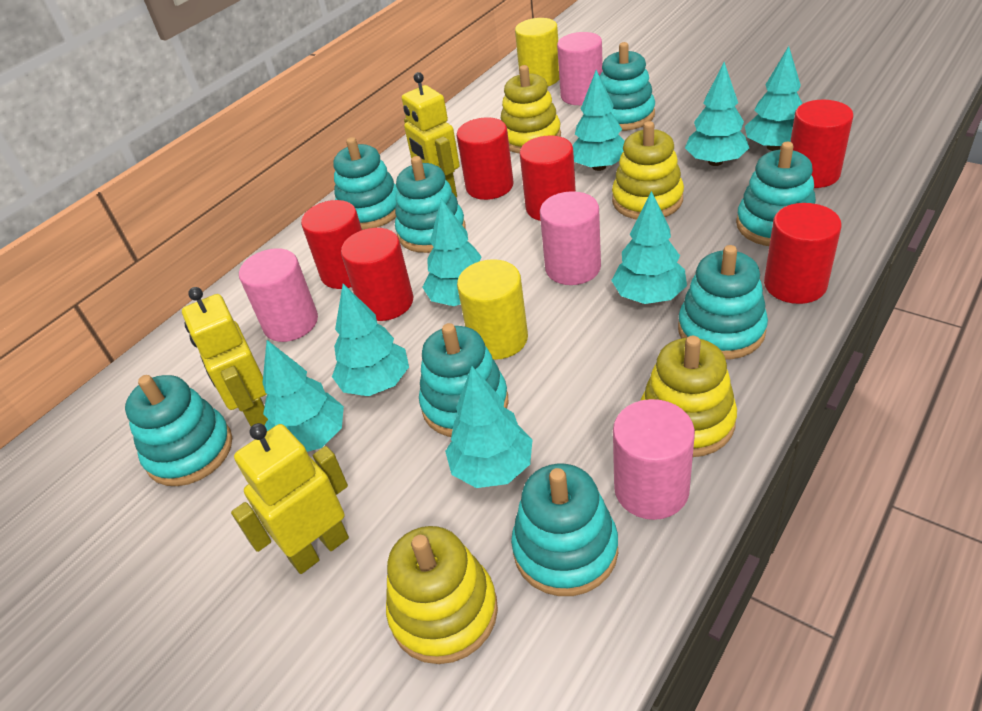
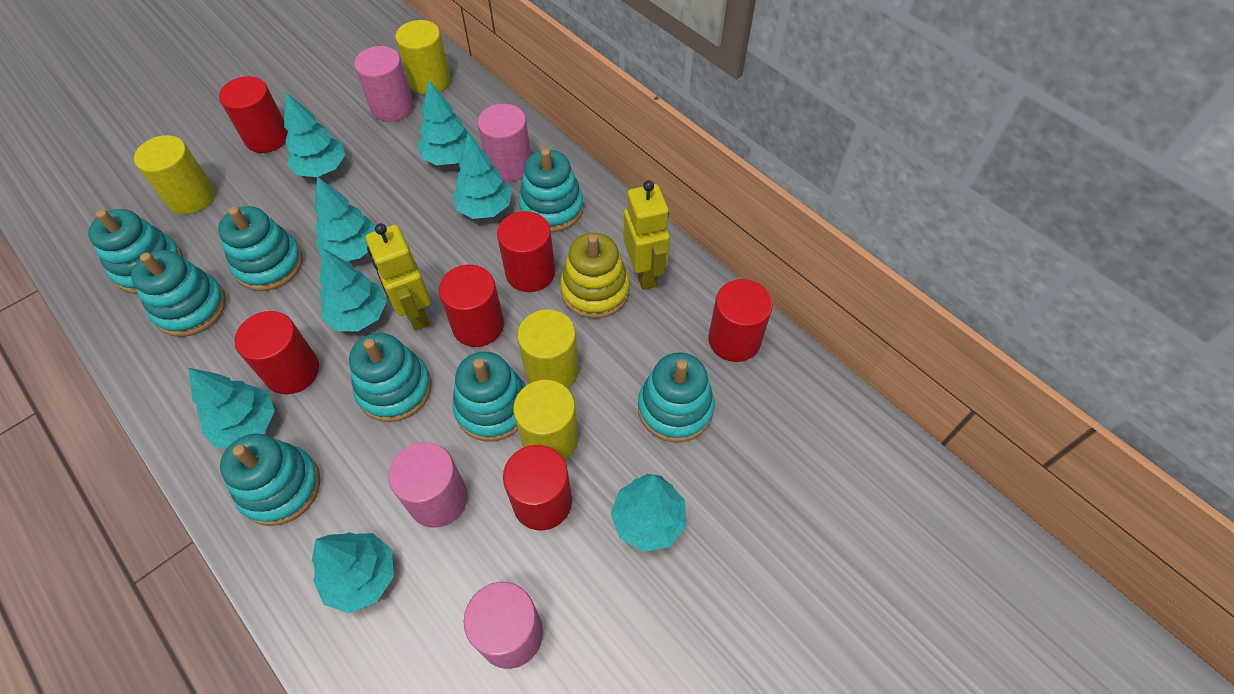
yellow cylinder: [457,259,528,360] [515,18,559,86] = 2 -> [134,135,215,214] [395,20,451,94] [513,380,578,460] [517,309,579,388] = 4
yellow robot: [182,287,268,427] [231,423,349,574] [402,72,460,197] = 3 -> [366,223,431,331] [624,180,670,290] = 2
yellow stacking toy: [386,526,498,664] [501,65,561,153] [612,121,684,219] [641,336,737,457] = 4 -> [560,233,630,319] = 1

